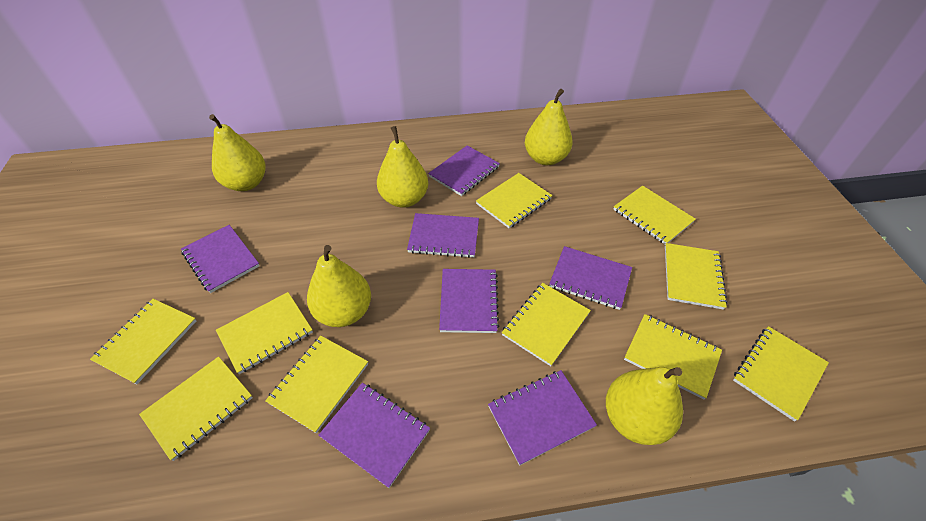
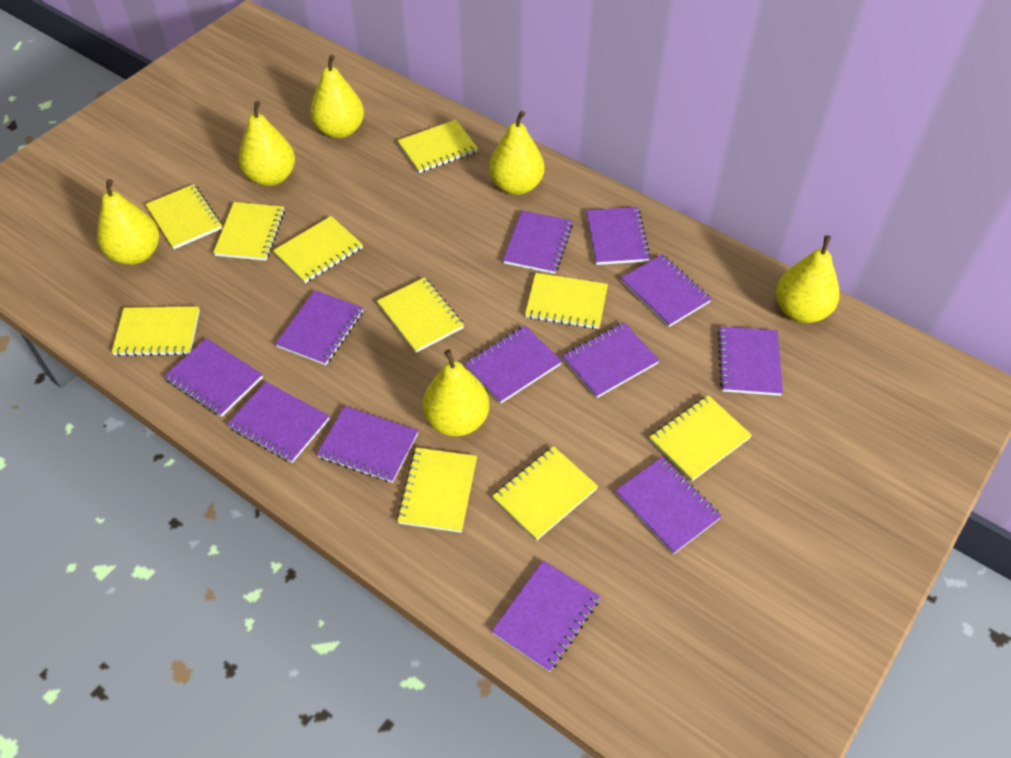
purple notebook: [181,225,260,293] [319,383,430,488] [407,213,479,258] [428,146,500,196] [439,269,499,333] [488,370,597,466] [549,246,632,310] = 7 -> [164,338,263,417] [227,382,330,463] [275,290,363,365] [317,406,418,483] [464,325,562,404] [492,560,600,672] [503,210,573,274] [562,322,660,398] [586,207,651,265] [615,457,722,554] [621,254,711,327] [718,326,783,396] = 12
yellow pear: [209,114,266,191] [307,245,371,327] [377,126,428,208] [525,89,573,165] [606,367,683,445] = 5 -> [97,179,159,265] [239,101,295,186] [310,54,364,138] [423,349,489,436] [489,111,544,195] [776,235,839,323] = 6

